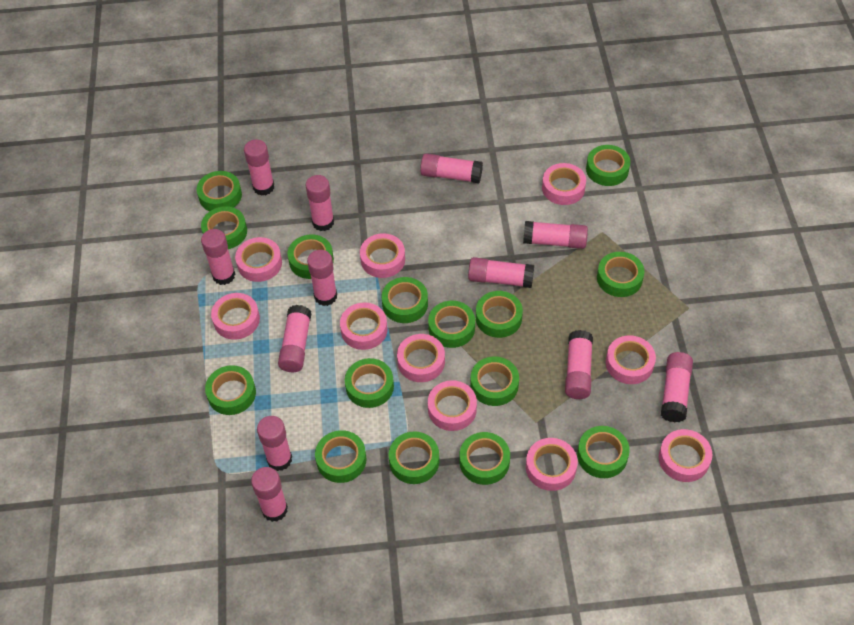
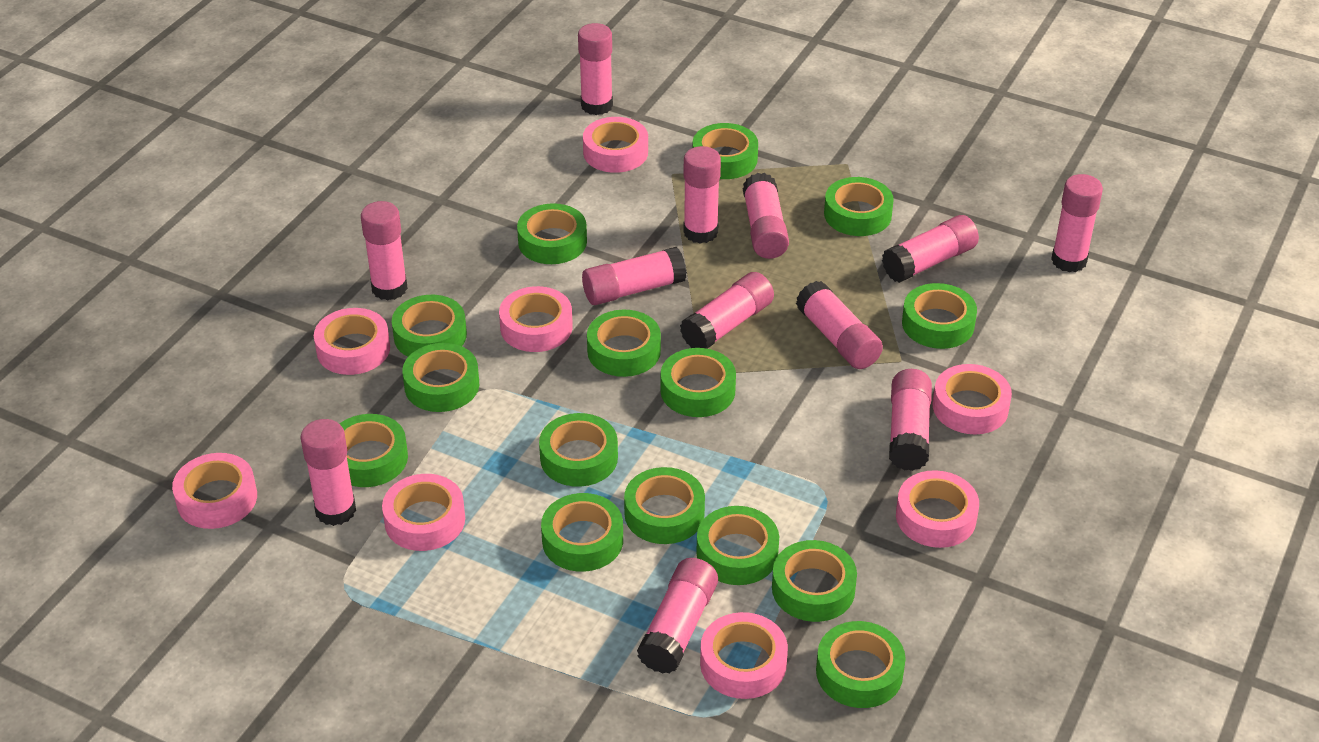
pink tape: [211,293,260,340] [235,237,282,282] [340,303,388,350] [360,233,405,278] [397,334,445,382] [428,380,477,431] [526,438,578,491] [542,163,586,205] [606,335,656,384] [659,429,713,482] = 10 -> [172,453,257,529] [314,308,390,375] [382,474,465,551] [499,286,573,352] [583,117,648,173] [700,612,788,699] [896,470,979,548] [933,364,1012,434] = 8

